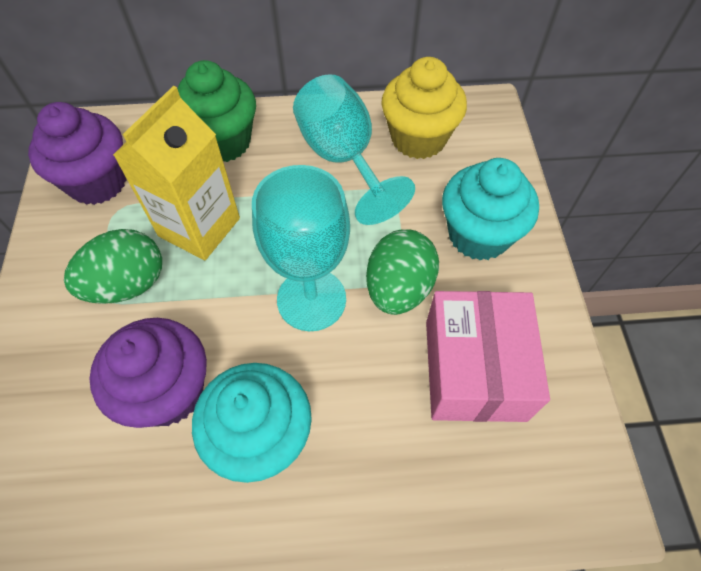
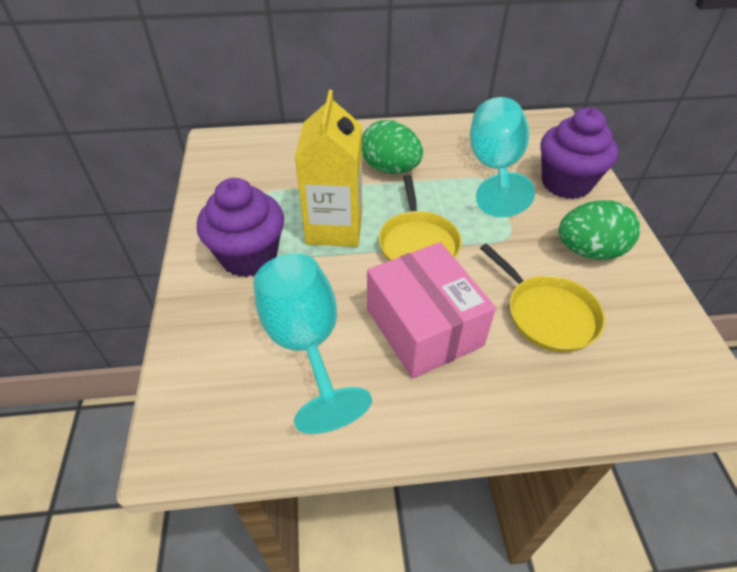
green cupcake: [178,60,256,162] = 1 -> none = 0
turquoise cupcake: [192,363,312,483] [442,158,539,261] = 2 -> none = 0
yellow cupcake: [381,57,467,159] = 1 -> none = 0
yellow pan: none = 0 -> [379,175,462,261] [480,243,605,352] = 2

